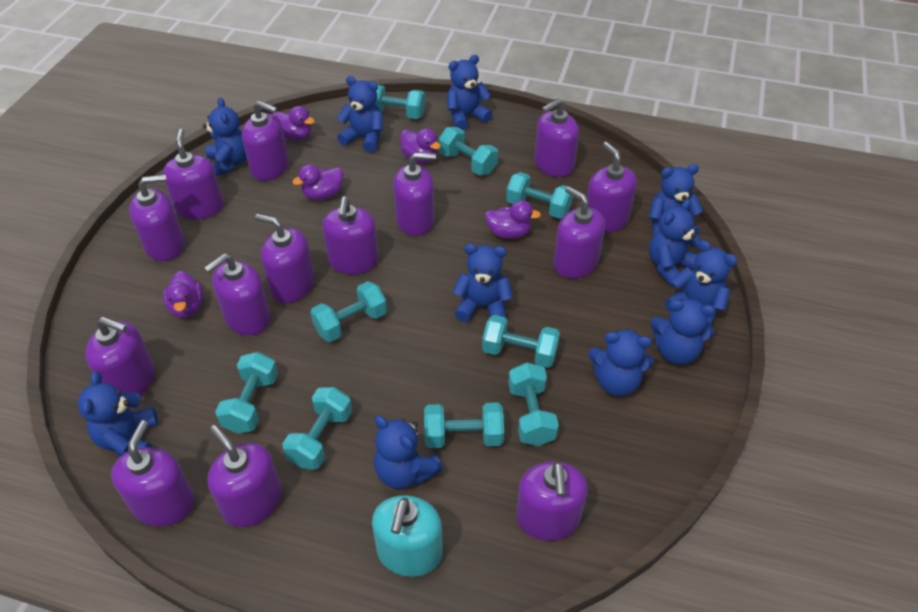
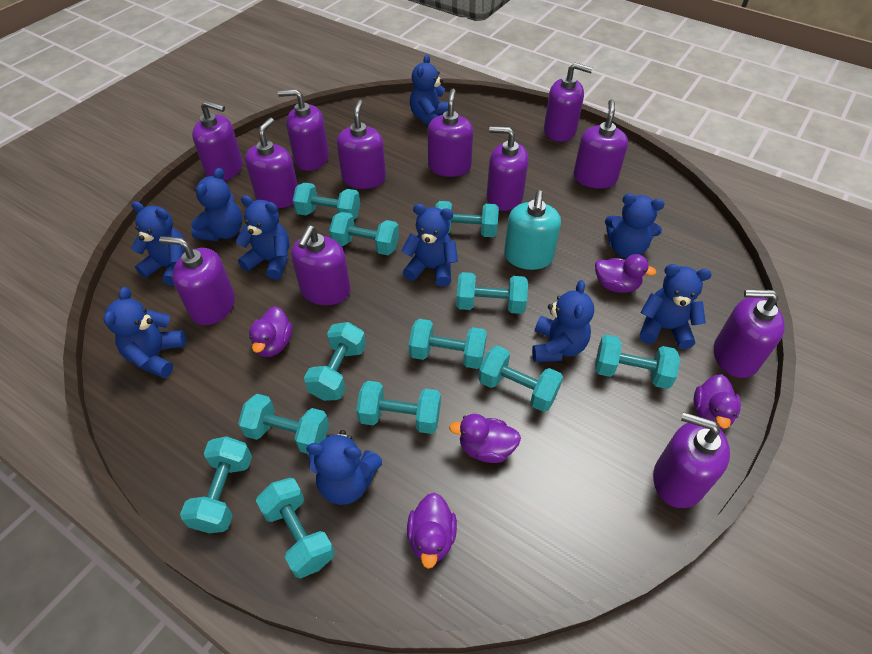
blue teddy bear: [78,371,158,456] [203,97,247,176] [337,76,383,152] [374,416,443,489] [447,55,492,130] [452,244,513,322] [588,329,654,396] [649,164,703,235] [649,199,701,287] [650,299,715,365] [665,240,737,327] = 11 -> [104,287,186,378] [131,201,185,286] [191,168,243,241] [236,195,289,280] [306,430,382,505] [401,204,458,287] [410,54,448,125] [532,280,594,362] [605,193,665,258] [639,264,712,349] = 10
purple soap dispenser: [85,317,155,395] [111,420,195,526] [129,175,185,261] [163,129,223,220] [204,253,271,336] [207,425,282,527] [242,101,289,181] [255,214,315,303] [323,196,379,274] [393,152,436,236] [516,461,588,541] [534,98,579,177] [553,186,605,278] [587,142,637,233] = 14 -> [159,236,235,325] [192,100,243,181] [245,118,298,208] [278,89,329,171] [291,225,350,305] [337,100,386,189] [428,89,473,177] [487,126,529,211] [544,63,593,142] [573,99,628,189] [653,412,730,508] [714,290,785,378] = 12
turquoise dumbbell: [215,352,278,434] [282,387,352,470] [310,281,387,342] [375,85,425,119] [424,402,504,448] [438,127,498,175] [482,315,560,368] [506,172,573,219] [508,363,559,446] = 9 -> [180,436,252,533] [238,394,329,454] [256,478,335,579] [293,183,360,219] [304,322,366,401] [329,212,399,255] [356,381,441,434] [409,319,487,369] [435,201,499,237] [456,272,528,314] [479,345,563,412] [595,335,680,389] = 12

